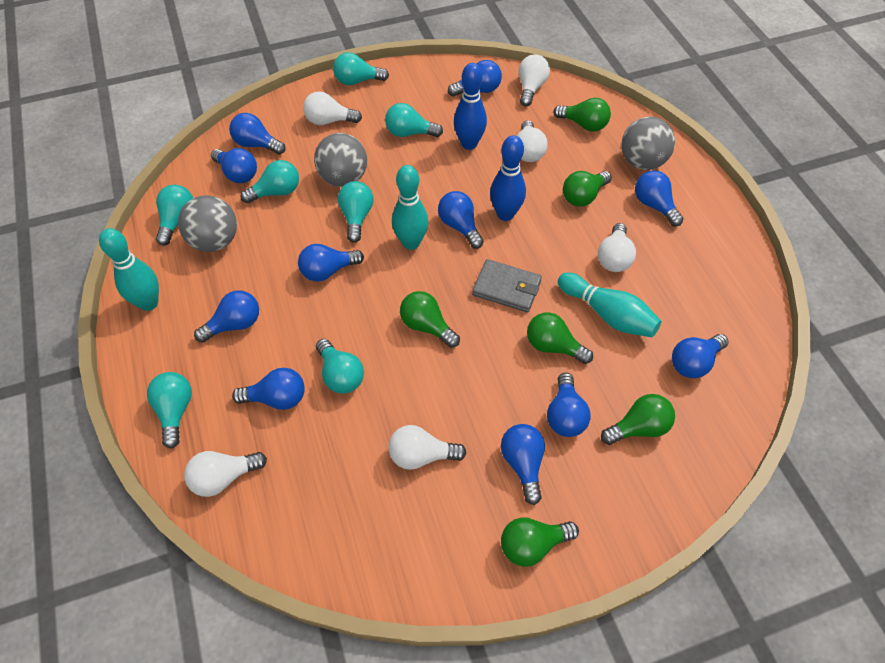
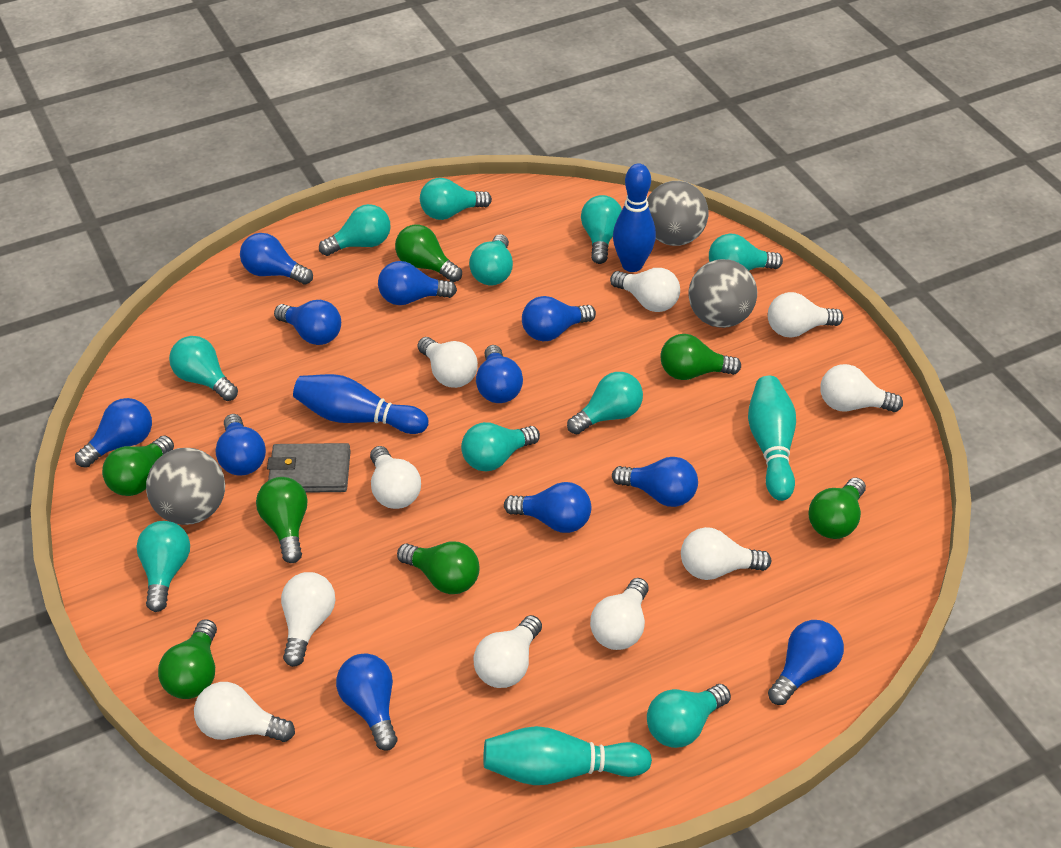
green light bulb: [400,291,460,348] [501,517,579,567] [527,312,593,364] [553,98,611,132] [563,171,612,207] [601,394,675,445] = 6 -> [102,435,174,496] [158,619,217,699] [256,477,308,563] [395,225,462,282] [397,542,480,594] [660,334,741,380] [808,478,866,539] = 7
turquoise bowling pin: [99,228,159,311] [392,165,429,250] [558,272,661,337] = 3 -> [483,726,652,785] [748,376,796,501] = 2
turquoise light bulb: [147,372,192,449] [156,185,193,246] [241,160,299,204] [316,339,364,394] [333,52,389,85] [338,181,373,243] [385,103,443,137] = 7 -> [136,521,190,612] [169,336,238,401] [319,204,391,256] [420,178,492,220] [461,422,540,471] [469,234,513,285] [567,372,643,435] [581,195,622,264] [647,684,731,748] [709,233,783,270] = 10
white light bulb: [184,451,267,497] [303,91,362,125] [388,425,466,470] [517,120,548,162] [519,55,550,106] [598,223,636,272] = 6 -> [194,682,295,742] [281,572,335,667] [370,446,421,509] [418,337,478,388] [474,615,542,688] [590,578,649,650] [610,268,680,312] [681,527,771,580] [768,292,843,338] [820,364,903,412] = 10

